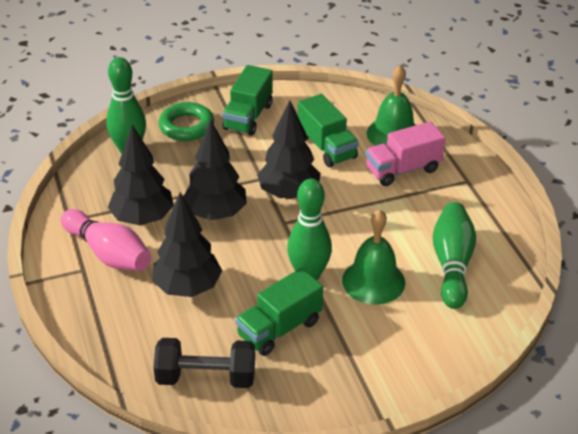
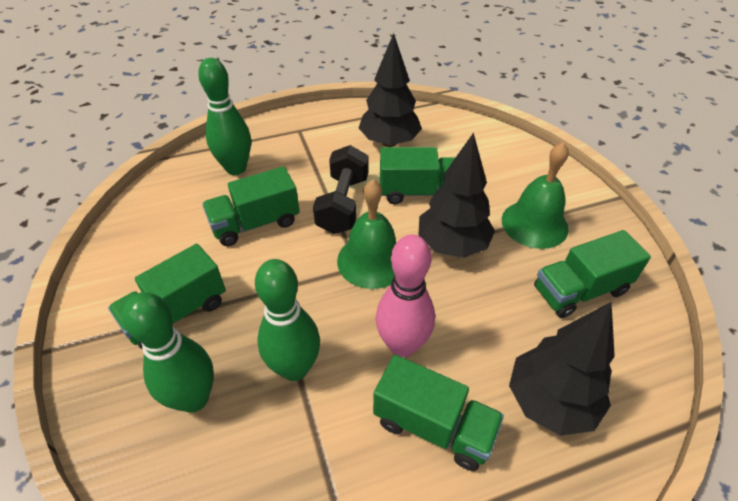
black tree: [108,125,174,225] [152,192,222,297] [183,120,247,220] [257,100,321,199] = 4 -> [359,33,422,147] [419,132,495,258] [509,302,615,436] = 3
green ring: [159,102,214,141] = 1 -> none = 0
green truck: [222,65,273,136] [235,268,323,356] [297,94,359,167] = 3 -> [108,244,226,350] [202,166,300,246] [373,355,504,471] [380,147,456,204] [534,230,651,318] = 5
pink truck: [365,121,445,186] = 1 -> none = 0

